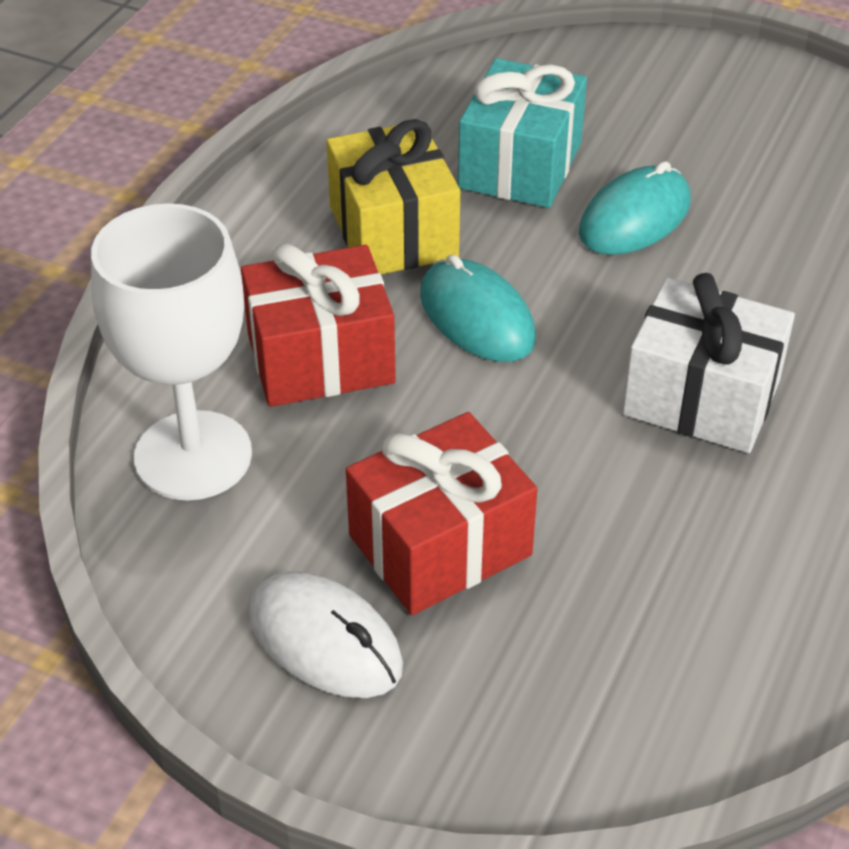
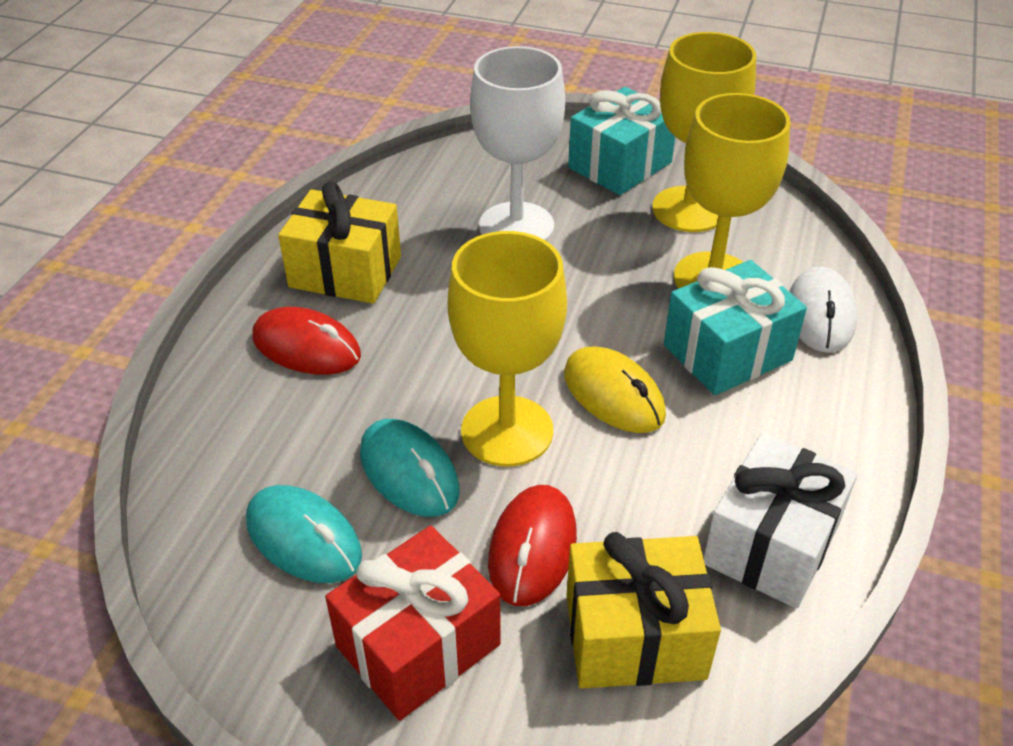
red gift: [241,244,396,407] [346,412,537,615] = 2 -> [325,525,501,721] = 1
red mouse: none = 0 -> [252,307,361,375] [488,485,577,606] = 2
turquoise gift: [458,58,587,208] = 1 -> [568,87,675,195] [664,260,807,396] = 2
yellow gift: [326,119,460,274] = 1 -> [278,181,401,304] [566,532,721,689] = 2
yellow goblet: none = 0 -> [448,231,567,467] [652,32,756,232] [674,93,790,288] = 3
yellow mouse: none = 0 -> [564,347,666,433] = 1

